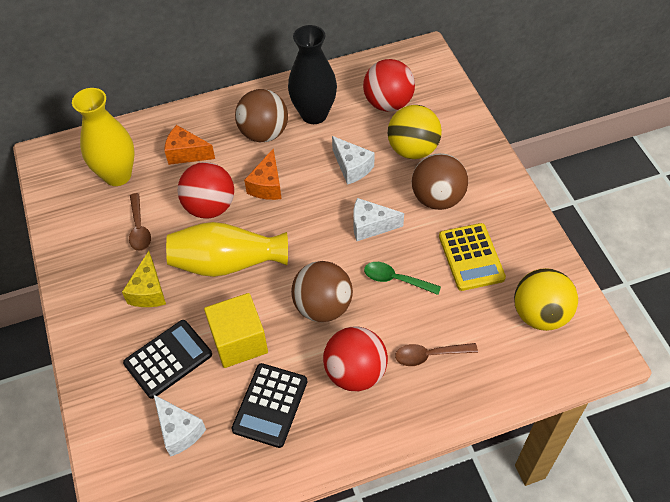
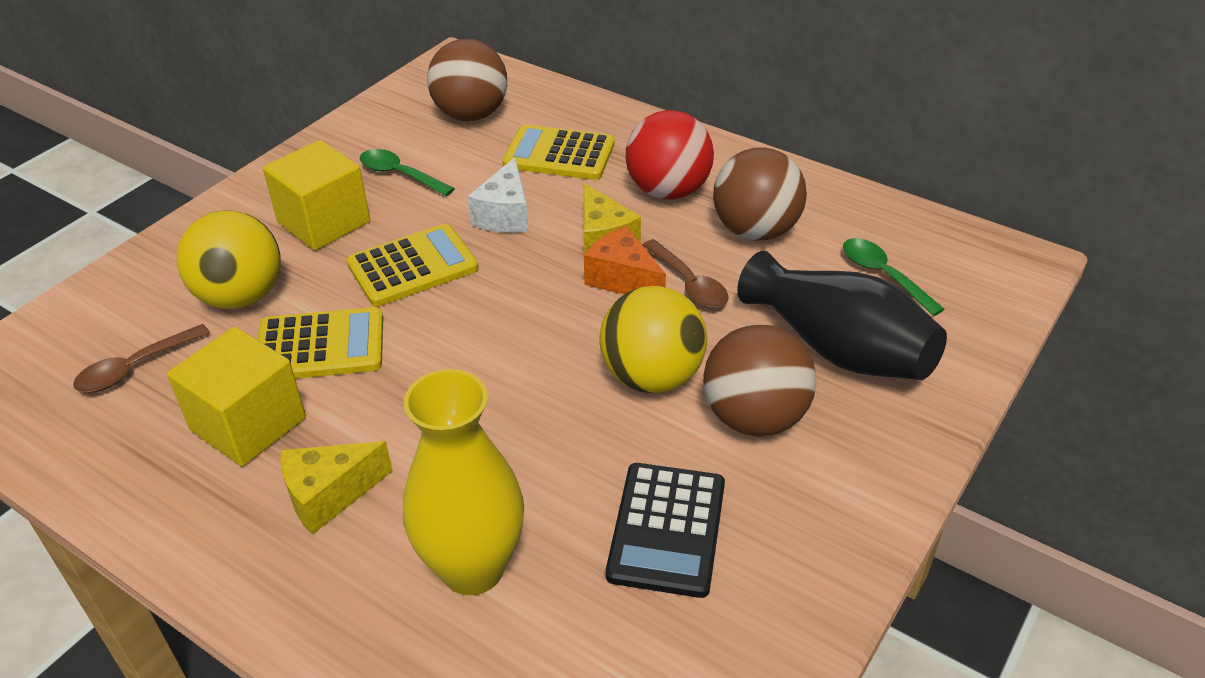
black calculator: [123,320,212,399] [232,363,307,448] = 2 -> [606,463,725,598] = 1
green spoon: [364,262,441,295] = 1 -> [360,149,455,196] [843,238,944,316] = 2
orange cheese: [164,125,215,165] [244,148,282,200] = 2 -> [584,226,666,294] = 1
red ball: [178,162,234,219] [323,326,388,391] [363,59,415,112] = 3 -> [626,110,714,199] = 1
white cheese: [153,394,206,457] [332,136,375,185] [353,198,404,241] = 3 -> [468,157,528,233] = 1
yellow calculator: [439,223,506,291] = 1 -> [258,307,383,379] [346,224,479,307] [502,124,615,180] = 3
yellow cheese: [122,251,166,307] = 1 -> [280,441,393,534] [583,183,641,254] = 2
yellow cube: [204,293,268,368] = 1 -> [167,326,306,467] [263,140,370,251] = 2
yellow vase: [72,88,134,186] [166,222,288,277] = 2 -> [403,369,524,595] = 1

